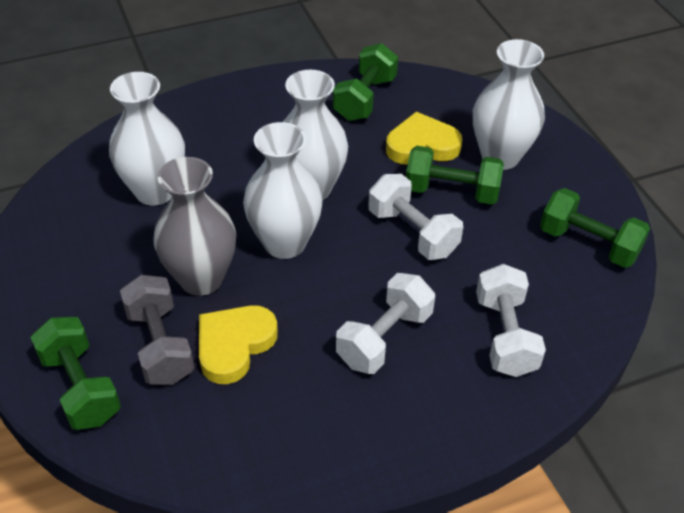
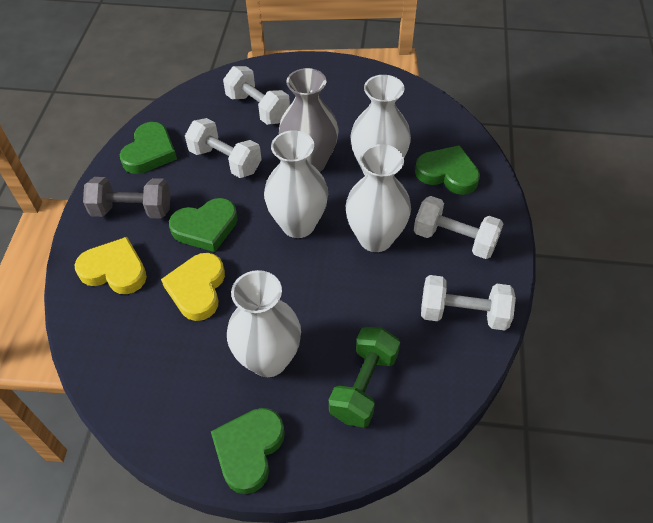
green dumbbell: [30,317,121,430] [333,43,398,121] [406,146,504,205] [540,188,650,268] = 4 -> [329,327,400,428] = 1
green heart: none = 0 -> [120,122,177,174] [169,198,238,252] [211,408,285,494] [415,145,480,195] = 4
white dumbbell: [336,273,435,374] [369,174,463,260] [476,264,546,377] = 3 -> [185,118,262,178] [223,66,290,125] [414,196,503,259] [421,275,516,331] = 4

